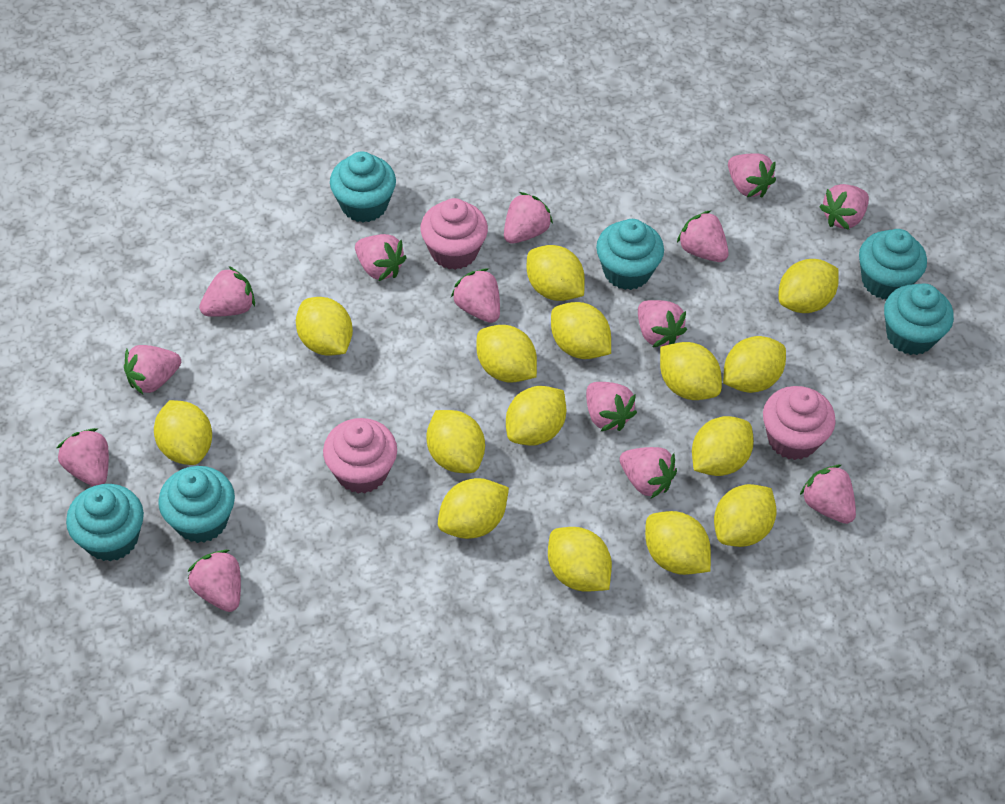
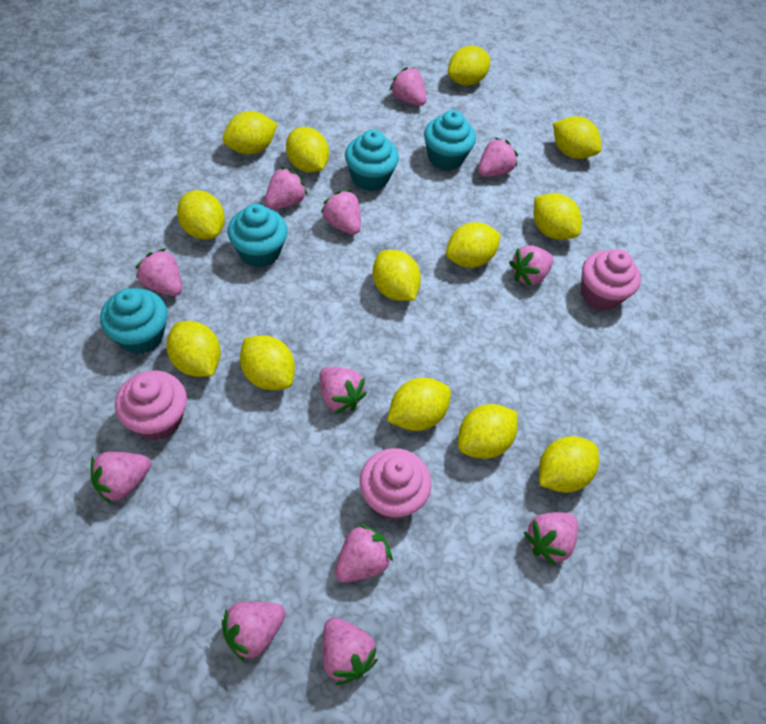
pink strawberry: [57,428,109,486] [124,345,181,394] [188,550,241,612] [199,266,255,317] [355,234,407,281] [451,269,500,323] [504,192,553,244] [586,382,637,431] [620,447,677,499] [638,300,687,347] [677,211,729,262] [728,154,776,198] [800,465,856,524] [819,184,869,230] = 14 -> [91,451,151,504] [135,248,182,296] [222,602,286,662] [265,167,308,210] [319,367,367,414] [321,190,361,235] [323,617,378,685] [335,524,393,583] [390,67,426,106] [478,138,518,177] [509,245,554,286] [524,512,578,566] = 12
turquoise cupcake: [66,484,144,562] [158,466,235,543] [330,152,396,222] [596,219,664,290] [859,229,927,299] [884,283,954,355] = 6 -> [100,288,167,354] [228,204,288,268] [345,129,399,191] [424,110,476,171] = 4
yellow lemon: [154,400,212,465] [296,297,353,356] [426,410,485,473] [438,478,509,539] [476,325,537,382] [506,386,566,446] [527,245,585,301] [548,527,612,592] [551,302,611,359] [645,511,711,575] [660,342,722,400] [692,416,754,476] [714,484,776,547] [723,336,786,393] [779,259,839,313] = 15 -> [166,321,221,377] [177,190,225,240] [223,111,278,154] [240,335,295,390] [286,127,329,173] [373,250,421,301] [387,378,451,431] [446,222,501,268] [448,46,490,86] [458,404,517,459] [533,193,581,240] [539,436,599,493] [553,116,602,159] = 13

